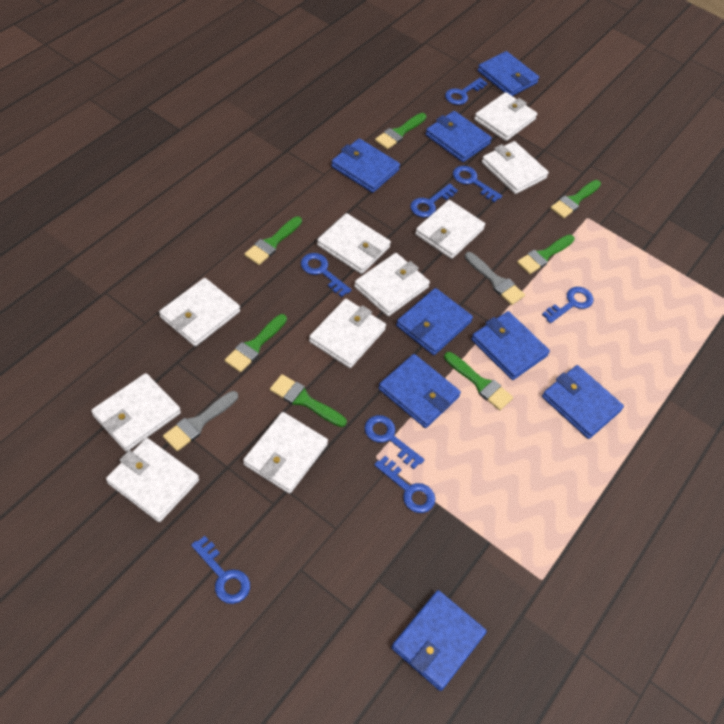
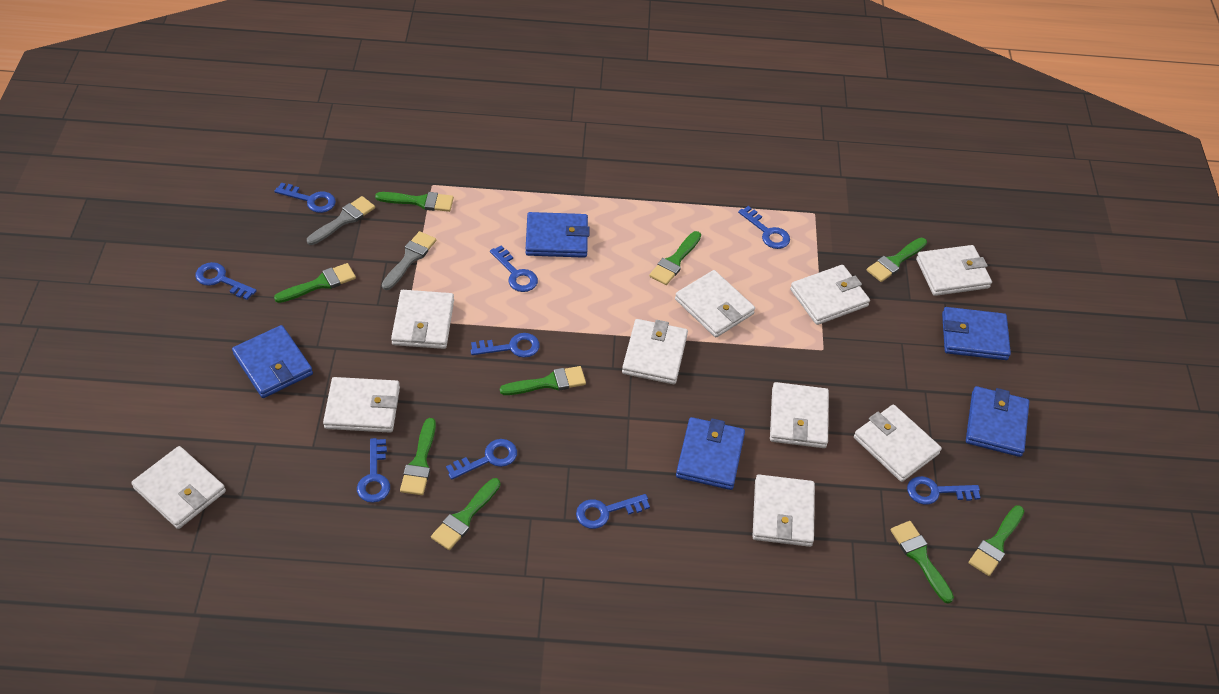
blue key: [191,536,250,604] [301,253,352,297] [365,415,424,469] [374,456,435,513] [410,183,458,217] [445,78,488,105] [453,166,502,202] [542,287,593,323] = 8 -> [195,262,257,300] [274,182,336,213] [357,438,390,503] [446,439,517,480] [471,333,540,358] [490,245,538,292] [576,494,650,529] [738,206,790,249] [907,476,980,505] = 9
blue wallet: [331,138,400,193] [379,354,461,428] [391,590,487,691] [396,288,473,355] [426,111,492,162] [471,311,550,380] [477,51,539,96] [542,365,624,439] = 8 -> [232,325,313,398] [526,212,590,258] [676,417,745,490] [942,307,1011,360] [966,386,1029,457] = 5
green brush: [225,314,287,372] [245,216,302,265] [270,374,347,427] [375,113,427,149] [444,352,513,410] [517,234,575,274] [551,180,601,218] = 7 -> [274,263,356,303] [375,192,454,212] [400,418,436,495] [431,478,501,550] [500,366,586,395] [649,231,701,285] [867,238,927,282] [891,521,954,604] [969,506,1024,576] = 9

